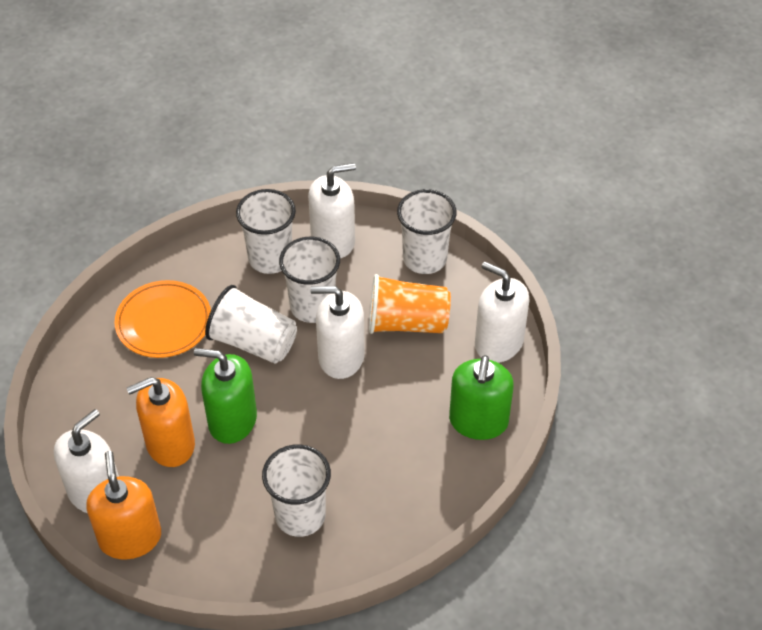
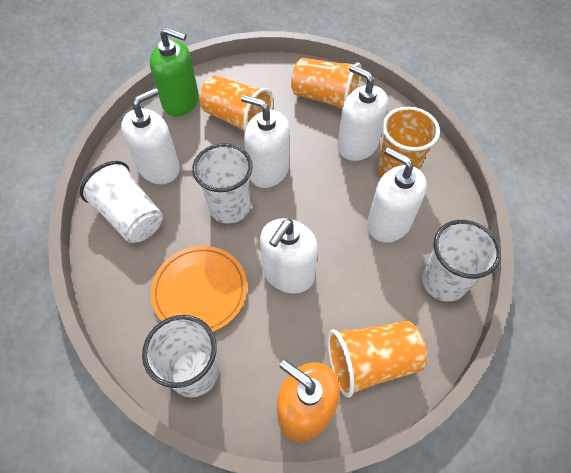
green soap dispenser: [194,348,257,444] [449,355,514,440] = 2 -> [150,27,199,116] = 1
orange cup: [369,274,451,334] = 1 -> [199,75,273,132] [291,58,361,109] [327,321,427,397] [378,107,440,178] = 4
orange soap dispenser: [86,451,161,560] [127,377,195,467] = 2 -> [277,360,340,442] = 1
white cup: [205,285,297,364] [236,189,296,274] [262,444,331,537] [279,237,340,323] [397,189,457,274] = 5 -> [80,161,163,243] [142,315,219,397] [192,143,253,224] [422,220,501,302] = 4
white soap dispenser: [54,409,119,513] [308,163,356,258] [310,286,365,379] [475,262,530,363] = 4 -> [121,88,180,184] [241,95,290,188] [260,218,318,294] [337,64,388,161] [367,147,427,243] = 5

